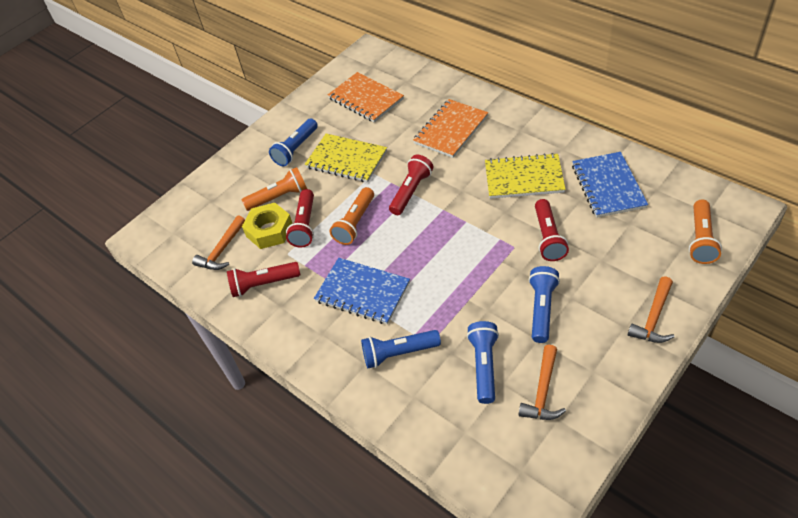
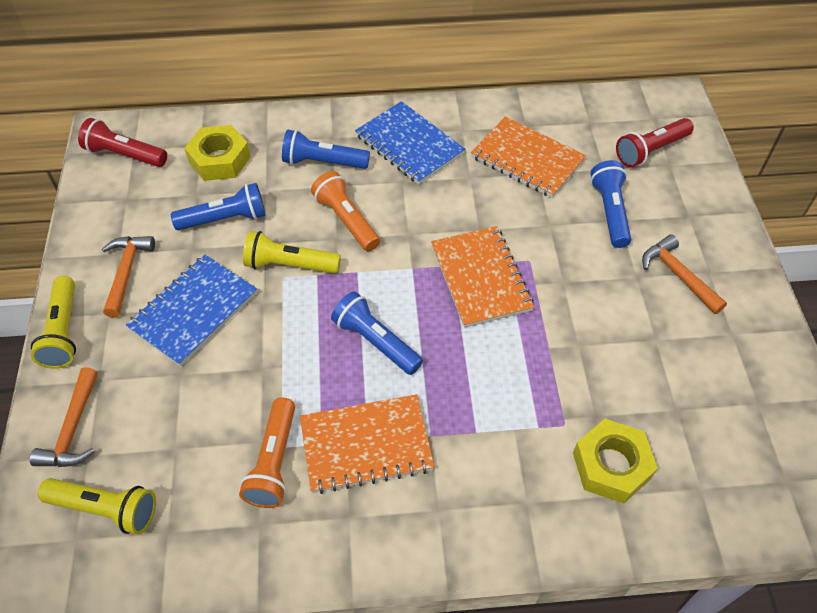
orange flashlight: [242,167,307,211] [330,187,374,245] [689,199,722,264] = 3 -> [239,397,295,508] [311,171,380,251] = 2
orange notebook: [328,72,404,123] [413,99,488,158] = 2 -> [300,394,435,494] [431,226,534,328] [471,116,586,198] = 3
red flashlight: [227,262,300,297] [286,189,314,248] [389,155,433,215] [535,199,569,261] = 4 -> [78,118,167,167] [616,118,694,168] = 2
yellow flashlight: none = 0 -> [31,276,76,369] [38,478,156,534] [243,231,341,273] = 3
yellow notebook: [305,134,387,183] [485,153,566,199] = 2 -> none = 0
yellow nut: [242,203,293,249] = 1 -> [184,125,251,181] [573,419,658,503] = 2

